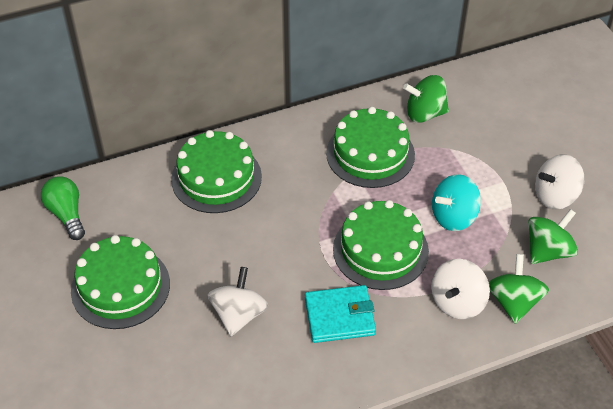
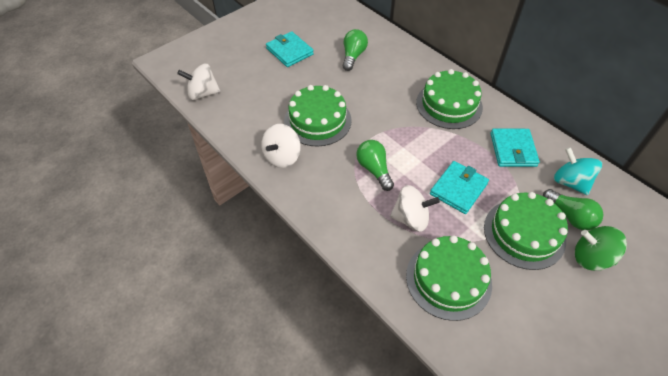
green light bulb: [41,176,85,240] = 1 -> [342,29,368,71] [356,140,394,191] [543,189,604,230] = 3
green spinning top: [403,75,449,123] [489,254,549,324] [528,209,578,264] = 3 -> [575,226,627,271] = 1
turquoise wallet: [305,285,376,343] = 1 -> [266,31,314,67] [430,161,489,214] [490,129,540,167] = 3

